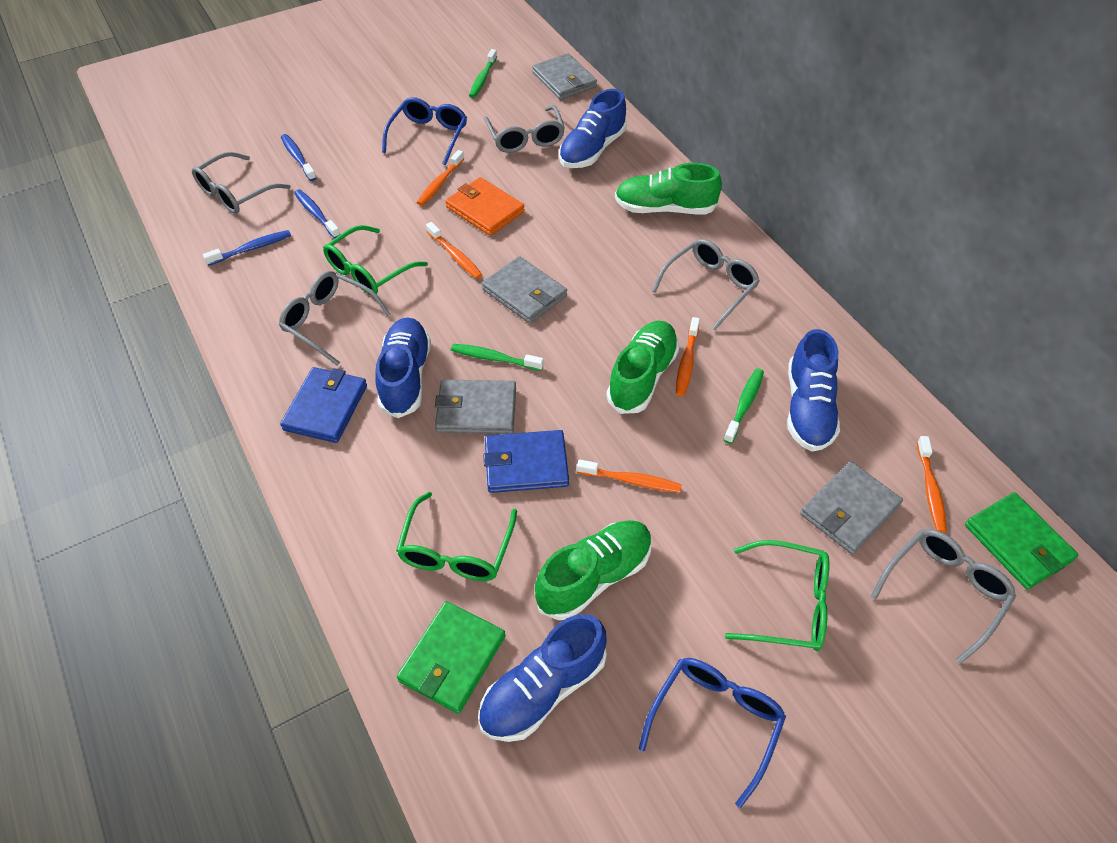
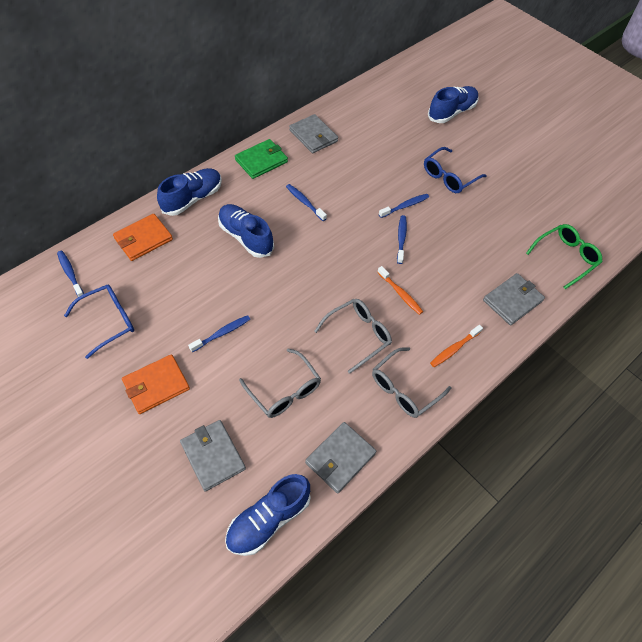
blue toothbrush: [203,230,291,266] [281,134,316,181] [294,189,340,239] = 3 -> [57,251,84,297] [188,315,250,352] [286,184,327,221] [379,194,429,218] [397,215,407,264] = 5
blue wallet: [280,367,367,443] [483,430,569,493] = 2 -> none = 0
green glasses: [323,225,428,295] [396,492,517,581] [725,540,829,651] = 3 -> [526,224,603,289] = 1
green shoe: [535,520,652,620] [606,321,679,414] [615,163,722,214] = 3 -> none = 0
green toothbrush: [451,344,544,371] [469,49,497,98] [723,368,764,444] = 3 -> none = 0
green wallet: [397,601,505,714] [965,492,1078,590] = 2 -> [235,139,288,179] = 1
grey glasses: [192,152,291,214] [279,271,391,366] [484,105,565,153] [652,239,760,330] [871,529,1016,664] = 5 -> [239,348,321,418] [314,299,392,374] [372,347,451,418] = 3
orange toothbrush: [417,150,464,206] [426,222,482,279] [577,459,682,493] [676,317,700,396] [917,436,947,533] = 5 -> [377,266,423,315] [430,325,483,367] = 2
orange wallet: [445,177,525,236] = 1 -> [113,214,173,261] [122,354,190,414] = 2

